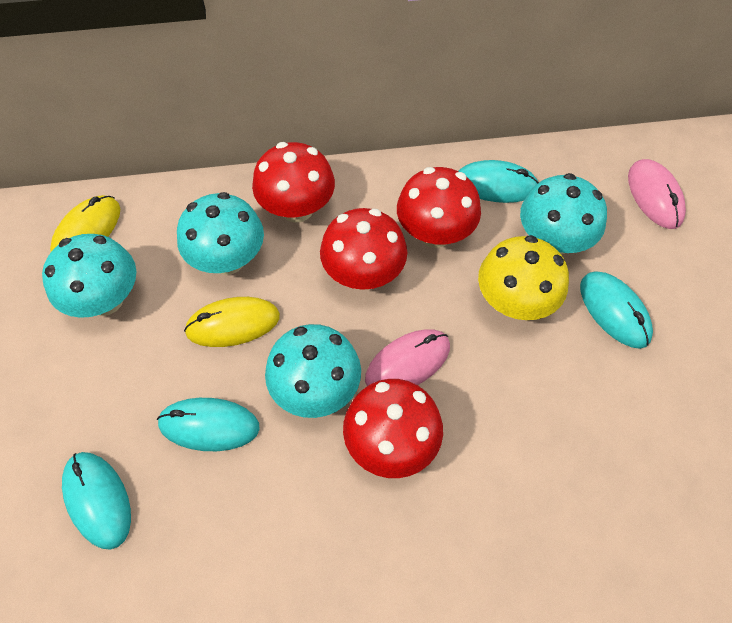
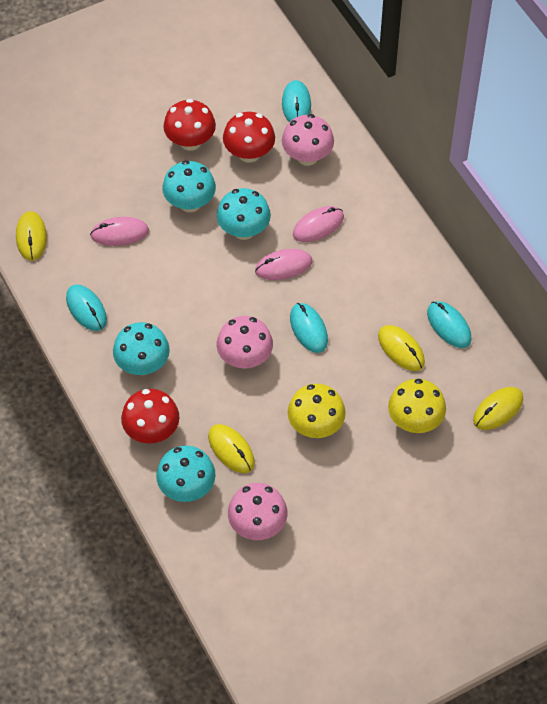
pink mouse: [365,329,450,386] [628,159,686,229] = 2 -> [90,217,149,246] [255,249,312,280] [293,206,344,242] = 3
pink mushroom: none = 0 -> [217,316,273,369] [228,483,288,540] [282,114,334,166] = 3
red mushroom: [252,142,335,222] [320,208,407,290] [343,379,443,478] [397,167,481,248] = 4 -> [121,389,179,444] [163,99,216,151] [223,112,275,163] = 3
yellow mouse: [50,195,120,252] [184,297,280,347] = 2 -> [16,211,47,261] [208,424,255,473] [378,325,425,371] [473,387,523,430] = 4
yellow mushroom: [478,235,569,320] = 1 -> [287,384,346,438] [388,379,446,433] = 2

